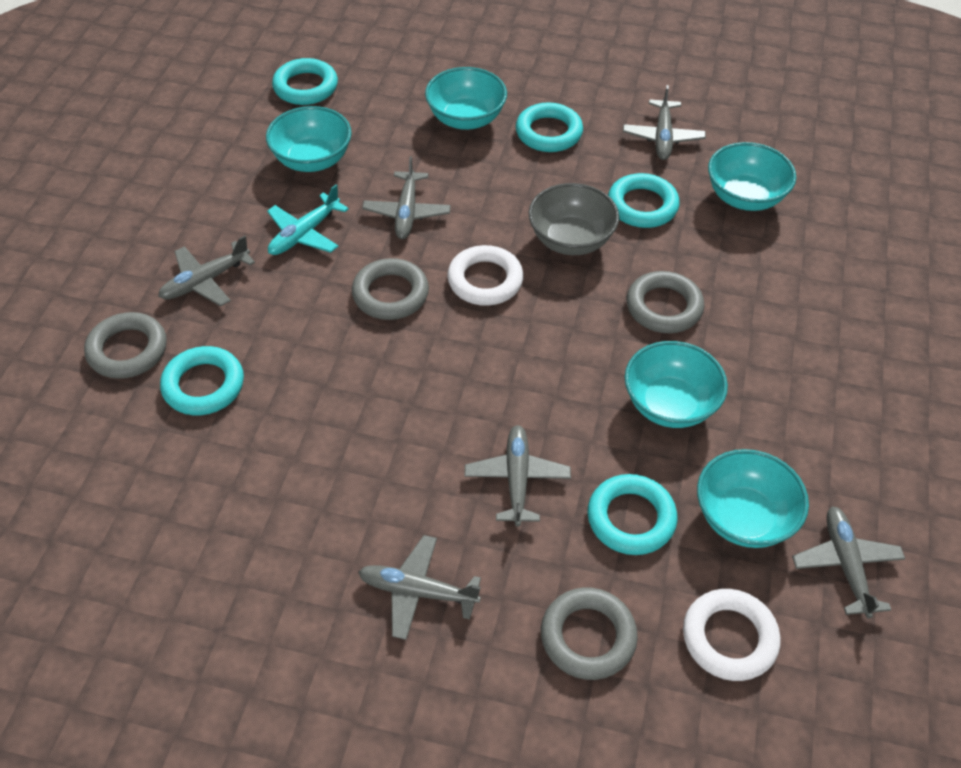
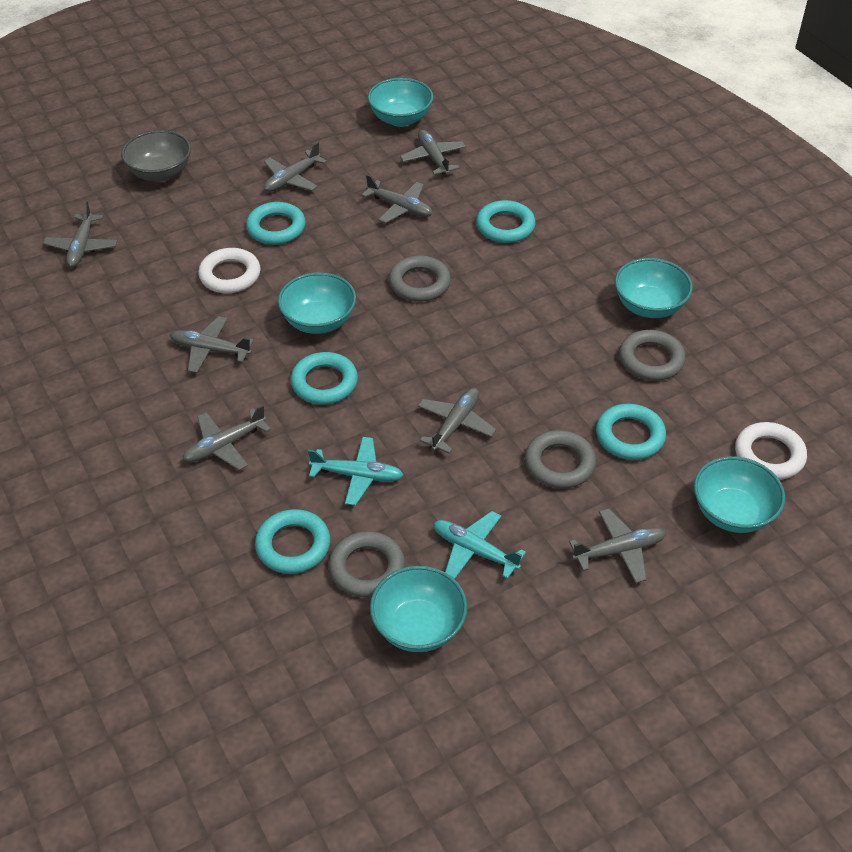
grey plane: [158,236,255,307] [358,535,481,640] [362,156,451,239] [465,425,571,526] [623,85,706,160] [792,506,905,618] = 6 -> [43,201,117,267] [170,316,254,373] [183,405,271,470] [264,142,327,192] [362,174,433,223] [400,130,466,175] [418,388,496,454] [569,509,666,583] = 8
turquoise plane: [267,185,349,255] = 1 -> [308,437,404,506] [433,511,526,579] = 2

